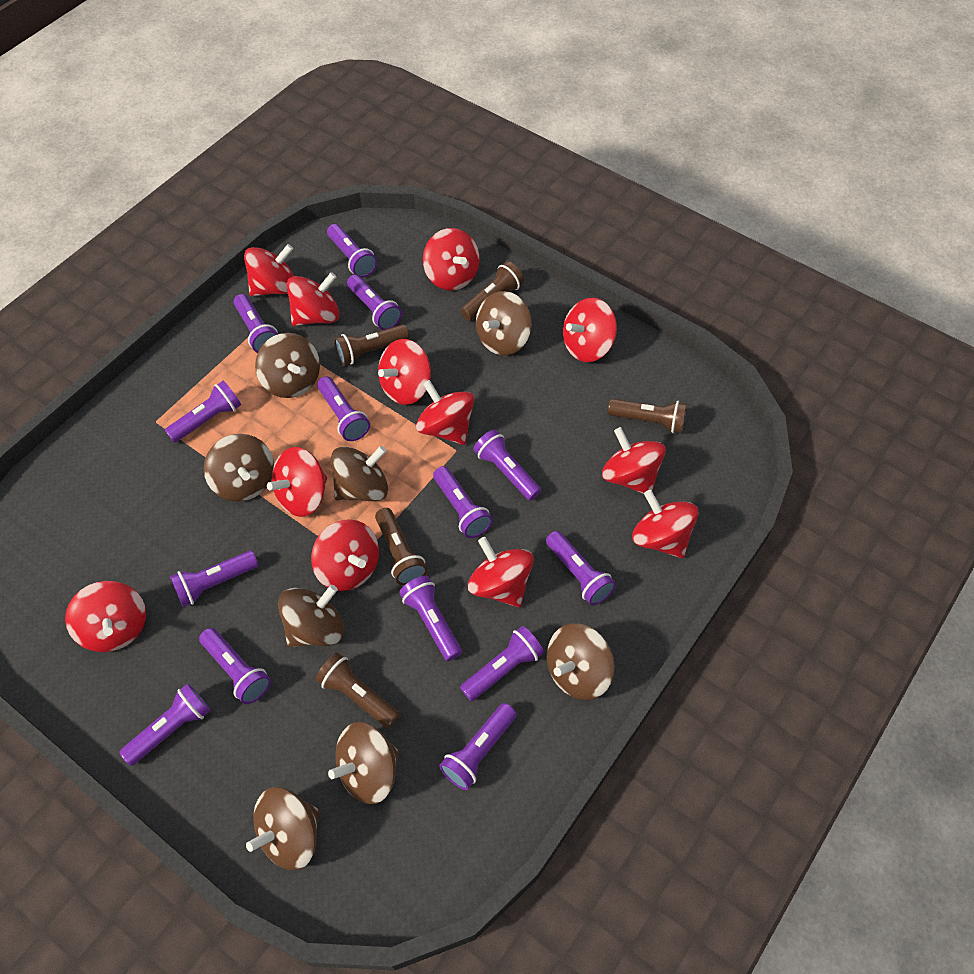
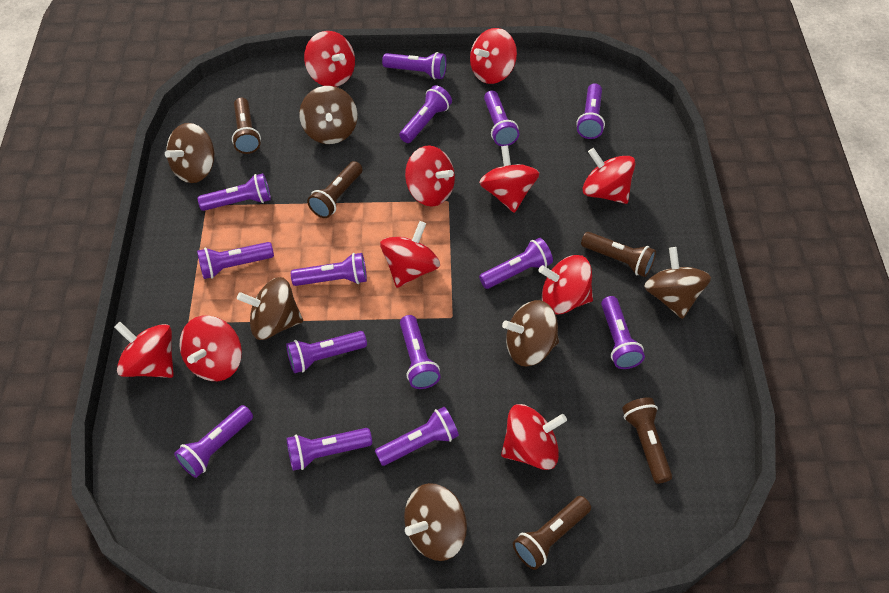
brown spinning top: [204,434,274,502] [246,787,320,870] [255,333,320,398] [278,585,344,647] [328,722,399,804] [331,446,388,501] [476,291,532,355] [547,623,615,700] = 8 -> [165,123,214,183] [237,277,303,340] [299,86,357,144] [404,483,467,561] [502,300,559,366] [644,247,711,319] = 6
red spinning top: [65,581,146,652] [244,244,294,296] [267,447,327,517] [287,272,340,326] [311,519,379,591] [378,339,431,405] [416,380,475,445] [423,228,480,291] [468,537,534,607] [563,298,617,362] [602,427,666,494] [632,490,699,558] = 12 -> [114,322,174,378] [179,316,242,381] [304,31,355,87] [380,221,440,288] [405,145,455,207] [470,28,517,84] [479,145,539,213] [501,404,567,470] [539,255,593,315] [583,148,636,204] = 10

